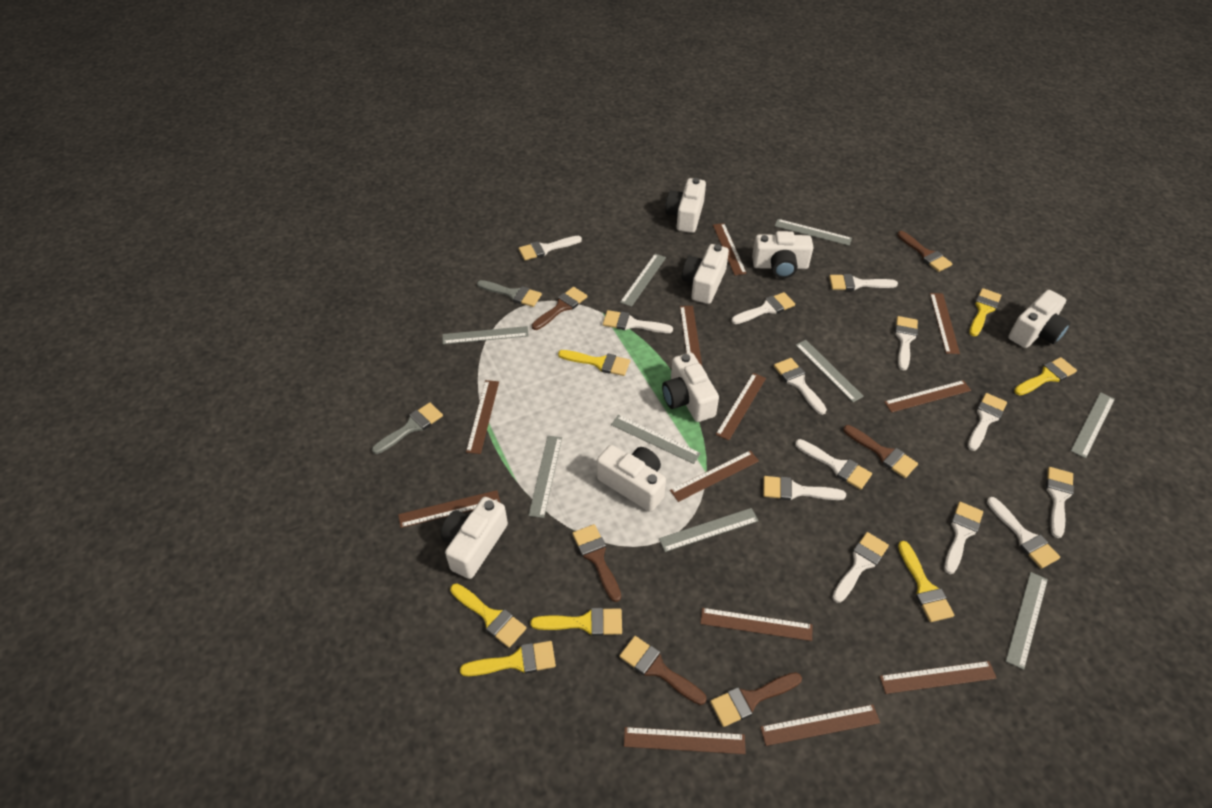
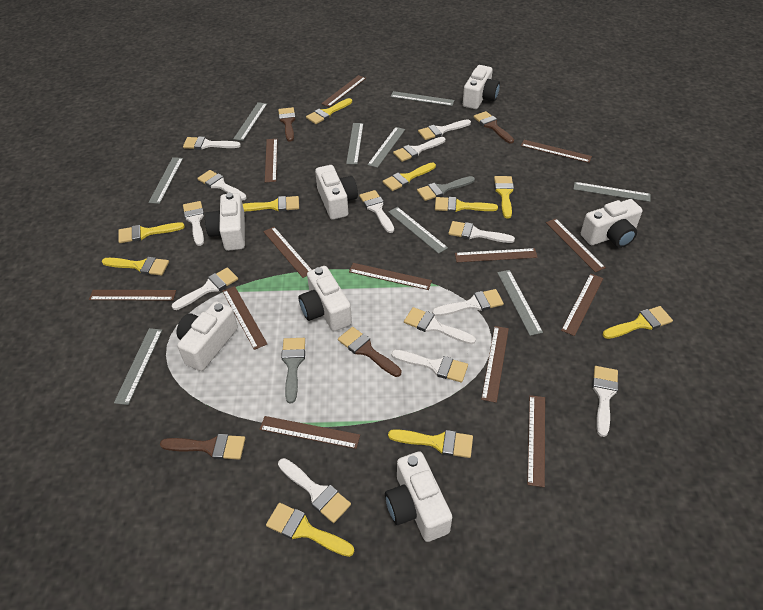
brown brush: [532,287,587,330] [572,524,621,602] [619,636,707,705] [710,672,802,727] [843,425,918,478] [897,231,952,272] = 6 -> [160,434,245,460] [278,107,296,142] [338,327,401,377] [473,111,514,144] = 4
brown ruler: [398,490,501,528] [466,380,499,454] [624,727,746,754] [670,451,759,502] [680,306,702,366] [700,608,812,641] [713,223,747,275] [716,373,766,440] [760,704,880,746] [879,661,997,694] [884,380,971,413] [930,293,960,354] = 12 -> [89,290,176,301] [222,286,267,350] [260,416,360,449] [263,227,312,278] [265,139,277,182] [321,75,366,107] [349,263,432,290] [455,248,538,262] [481,326,509,403] [521,140,592,163] [527,395,545,487] [546,218,606,272] [561,274,603,336] = 13
yellow brush: [450,583,526,648] [460,641,556,676] [531,608,622,636] [558,350,630,376] [898,541,954,622] [969,288,1001,336] [1014,357,1077,395] = 7 -> [102,257,169,275] [118,222,185,243] [243,196,299,212] [266,503,354,557] [306,98,352,124] [383,162,436,191] [388,429,473,458] [435,197,498,212] [494,176,514,219] [602,306,673,339] = 10

